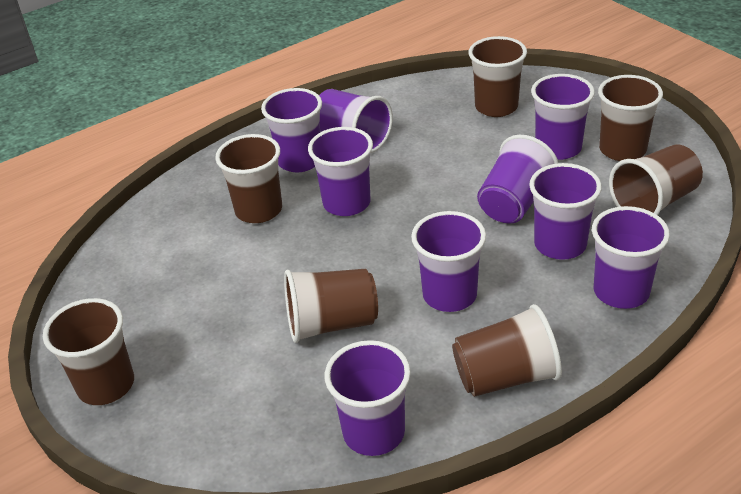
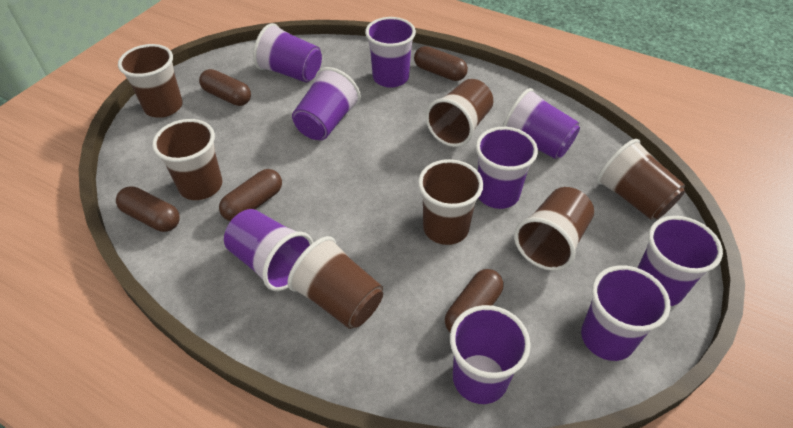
brown capsule: none = 0 -> [116,186,180,232] [199,69,251,106] [219,169,282,221] [414,46,468,81] [445,269,503,332] = 5

